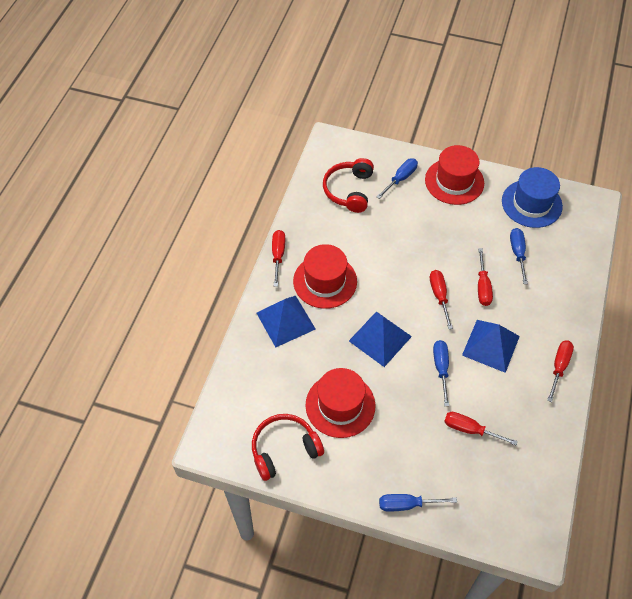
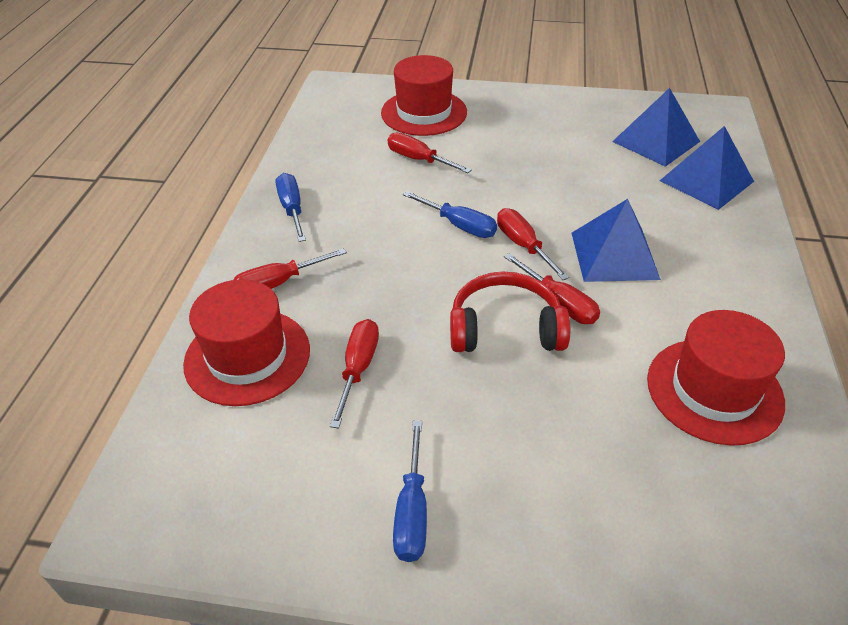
blue hat: [502,167,563,228] = 1 -> none = 0
blue screwdriver: [377,158,418,199] [379,494,457,512] [433,340,449,406] [510,228,528,284] = 4 -> [275,173,306,242] [393,421,427,562] [403,191,497,238] = 3
red headphones: [252,414,324,481] [323,158,374,213] = 2 -> [450,272,570,352] = 1

